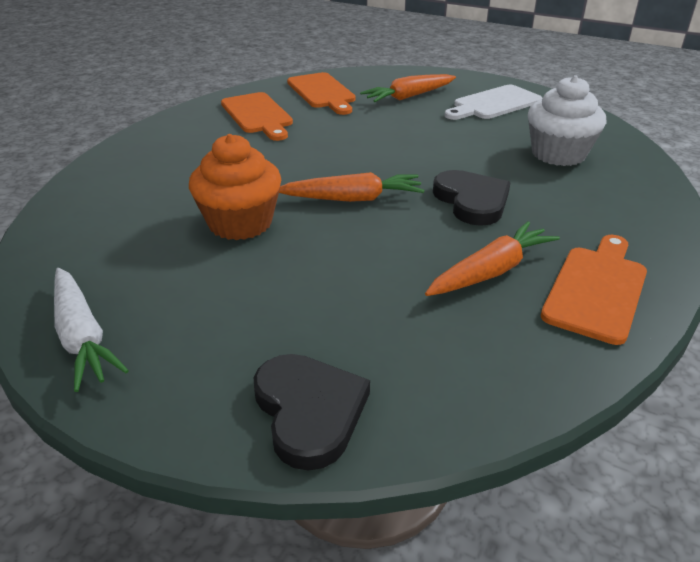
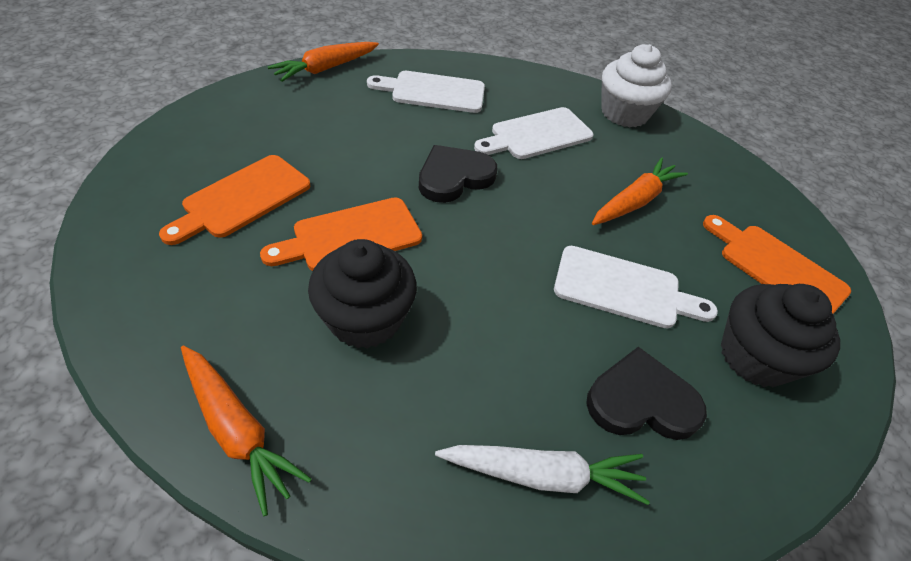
black cupcake: none = 0 -> [308,239,417,349] [721,284,840,387] = 2
orange cupcake: [189,134,281,240] = 1 -> none = 0
white cutting board: [444,85,542,120] = 1 -> [367,71,485,113] [474,107,593,159] [554,246,718,329] = 3

